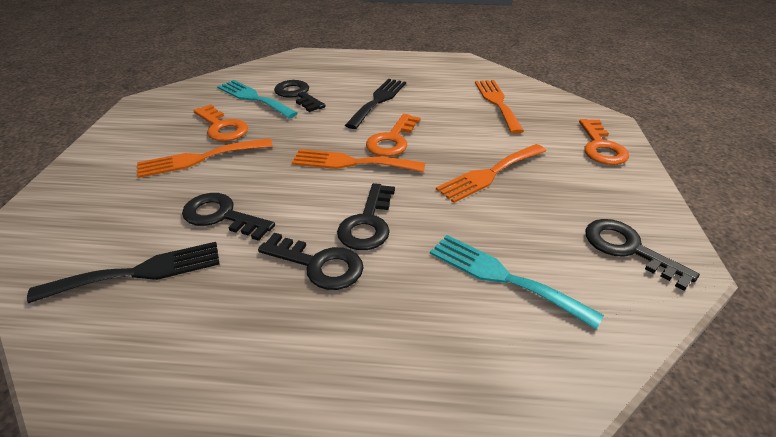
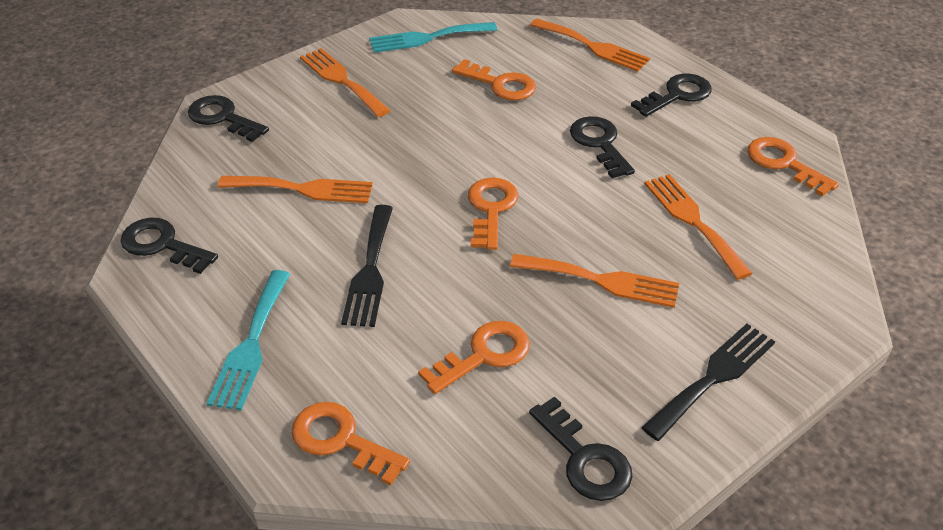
orange fork: [137,138,273,178] [291,149,425,172] [436,144,546,203] [475,80,524,134] = 4 -> [218,176,373,203] [300,48,390,117] [510,254,679,308] [530,18,650,72] [644,174,753,280] = 5
orange key: [193,104,248,141] [366,114,421,157] [579,119,629,165] = 3 -> [292,402,410,486] [418,321,530,394] [452,59,536,101] [468,177,518,250] [747,137,839,197] = 5

